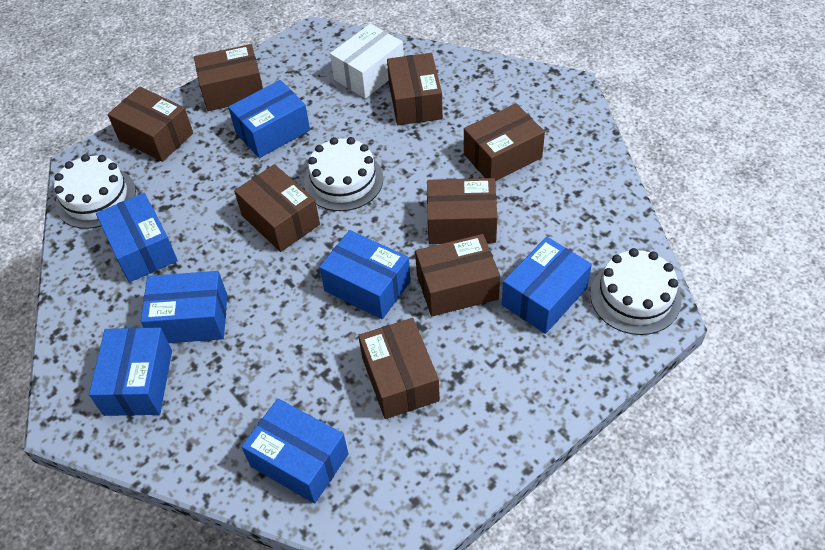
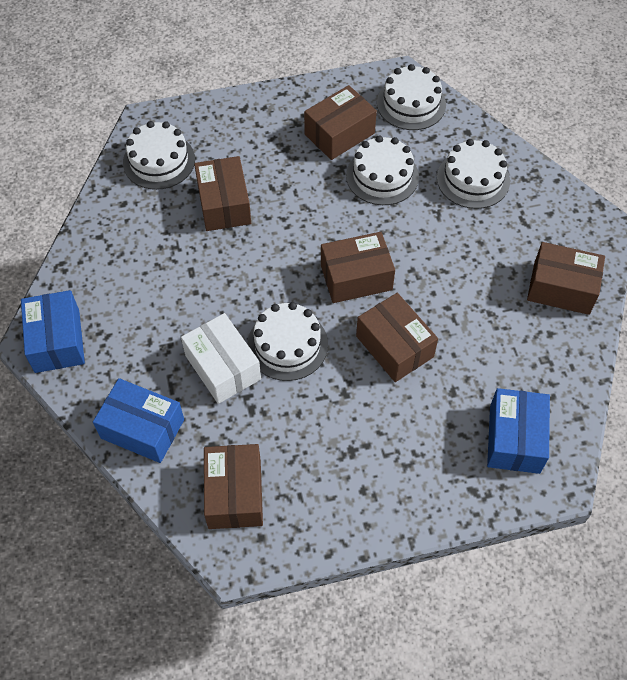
blue box: [89,328,172,416] [96,193,178,282] [141,271,227,343] [228,80,310,158] [241,398,348,504] [319,230,411,319] [502,237,592,334] = 7 -> [21,290,85,373] [93,378,184,463] [487,388,550,474] = 3
brown box: [108,86,193,162] [194,44,263,111] [234,164,320,252] [358,318,440,419] [387,53,443,125] [415,234,500,316] [427,178,497,244] [464,103,545,181] = 8 -> [194,156,251,231] [204,444,263,529] [304,85,377,160] [321,232,395,303] [356,293,438,382] [527,242,605,315] = 6
white cake: [54,154,136,229] [304,137,383,211] [590,248,682,335] = 3 -> [123,121,195,190] [247,302,328,381] [346,136,419,205] [377,64,446,130] [437,139,510,209] = 5

